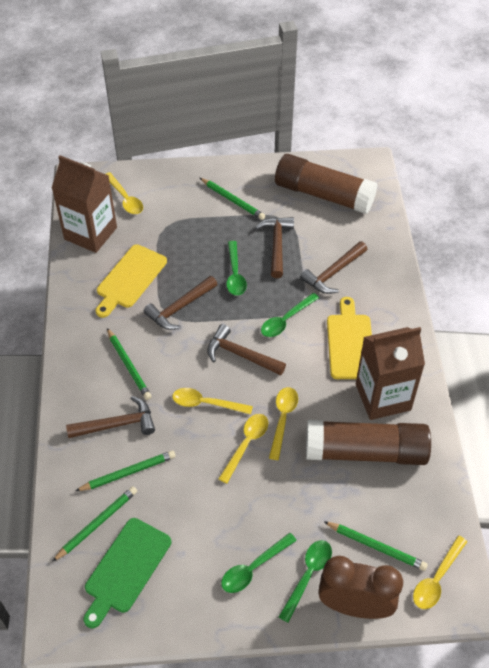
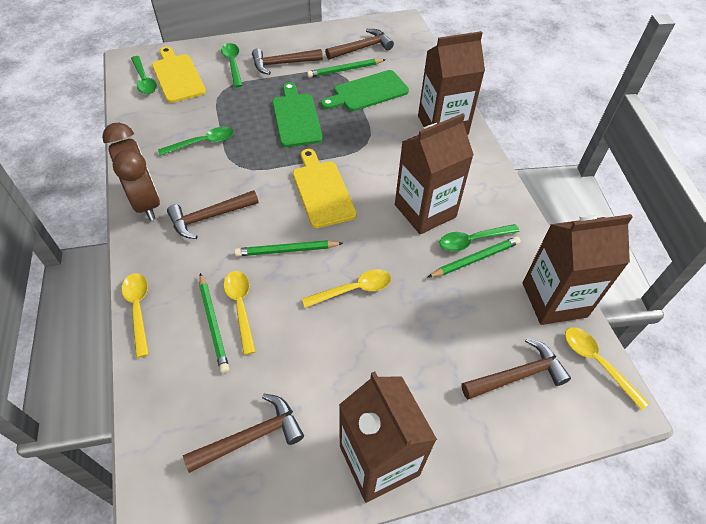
brown carton: [52,155,117,253] [356,327,425,420] = 2 -> [339,372,437,503] [395,113,474,234] [418,31,485,135] [522,214,633,325] = 4
brown glue stick: [275,154,378,214] [306,420,431,465] = 2 -> none = 0
green cutting board: [83,518,171,629] = 1 -> [272,82,323,147] [321,70,409,111] = 2
green pencil: [52,486,137,562] [76,450,176,491] [107,328,152,400] [200,178,265,220] [323,521,428,571] = 5 -> [199,273,229,373] [234,240,343,256] [307,59,386,78] [427,236,521,278] = 4
yellow spoon: [106,172,143,214] [173,388,253,415] [218,414,268,484] [269,387,298,460] [413,536,468,609] = 5 -> [121,273,149,358] [224,271,256,355] [302,269,391,308] [565,327,649,410] = 4

